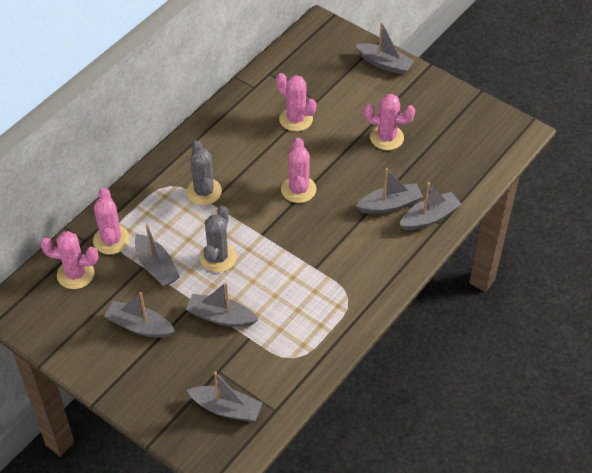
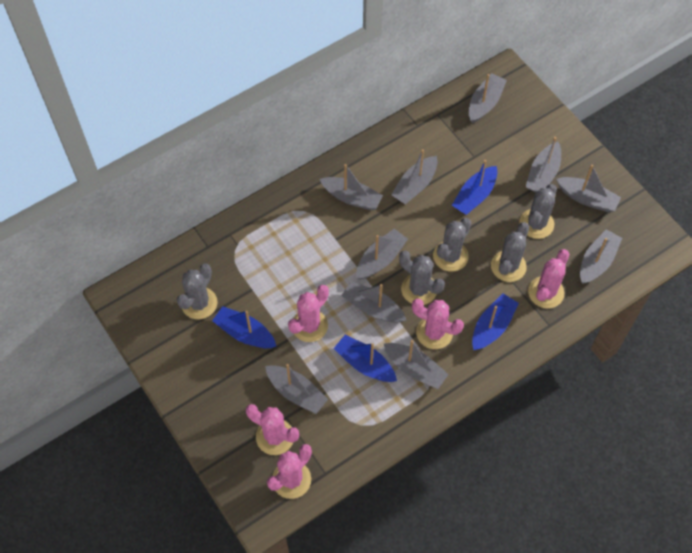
blue boat: none = 0 -> [212,306,276,348] [333,335,397,382] [452,160,497,215] [472,294,519,350] = 4
grey boat: [104,292,175,338] [135,224,180,287] [186,282,259,327] [187,372,263,422] [355,22,414,75] [356,168,423,214] [399,182,461,230] = 7 -> [265,364,328,414] [319,164,383,210] [341,281,406,323] [356,228,408,279] [384,340,449,389] [391,149,437,204] [469,74,507,123] [526,137,561,192] [556,165,621,212] [580,229,622,284] = 10
grey cactus: [186,140,222,205] [200,206,237,272] = 2 -> [177,264,218,319] [399,251,445,305] [433,218,471,272] [491,222,529,282] [519,184,557,239] = 5

